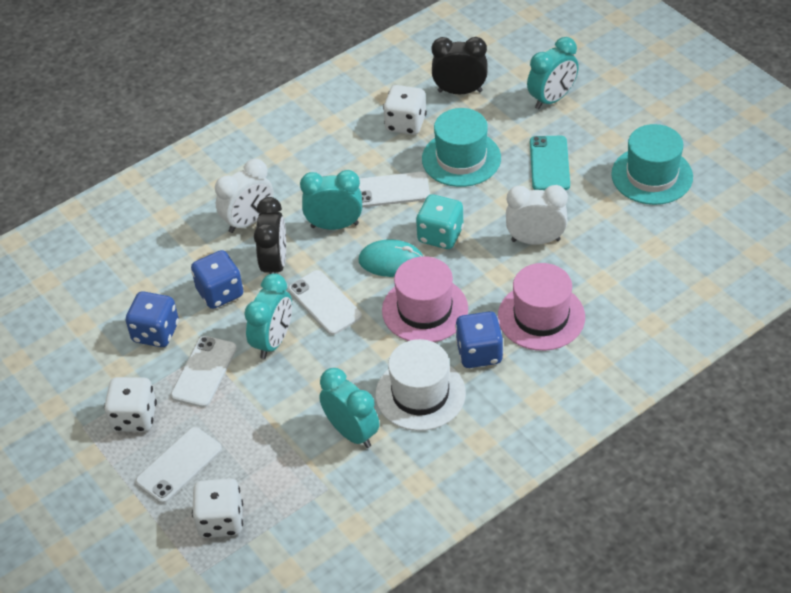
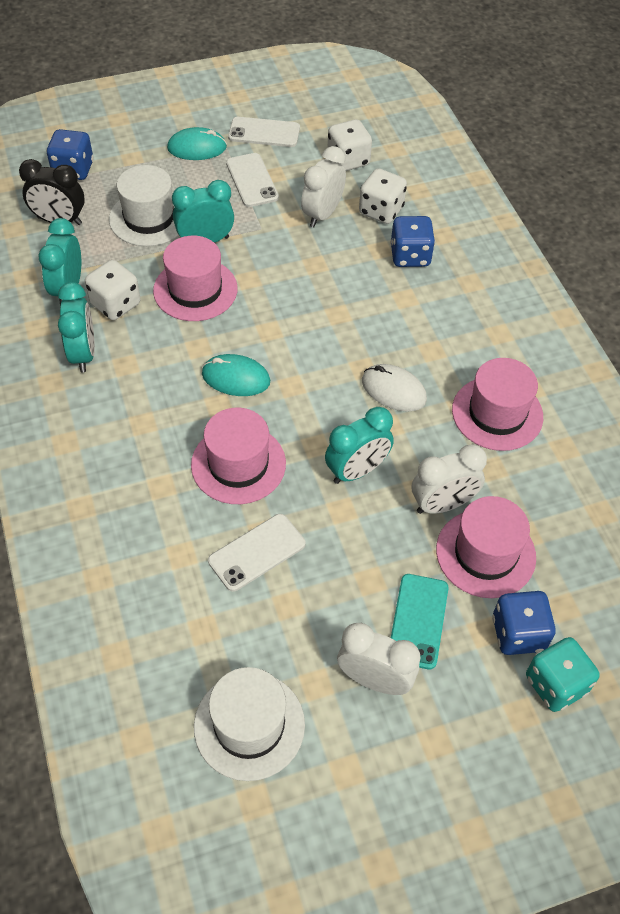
black clock: [254,197,286,274] [432,37,488,94] = 2 -> [19,159,85,225] = 1
pink hat: [382,256,468,342] [498,263,585,351] = 2 -> [153,236,238,321] [191,408,286,504] [436,496,536,598] [452,358,543,451] = 4
turquoise hat: [422,108,501,187] [611,124,693,205] = 2 -> none = 0
turquoise mouse: [359,239,423,277] = 1 -> [167,127,227,160] [202,354,270,396] = 2
white clock: [215,159,274,233] [506,185,568,245] = 2 -> [301,146,346,227] [337,623,421,695] [412,444,487,514] = 3
white hat: [376,339,466,431] = 1 -> [109,165,179,246] [194,667,305,781] = 2
white mouse: none = 0 -> [362,364,427,412] = 1
white phone: [135,427,222,503] [171,336,237,408] [288,270,362,335] [359,172,430,208] = 4 -> [208,514,306,592] [226,153,279,207] [228,117,300,147] = 3

